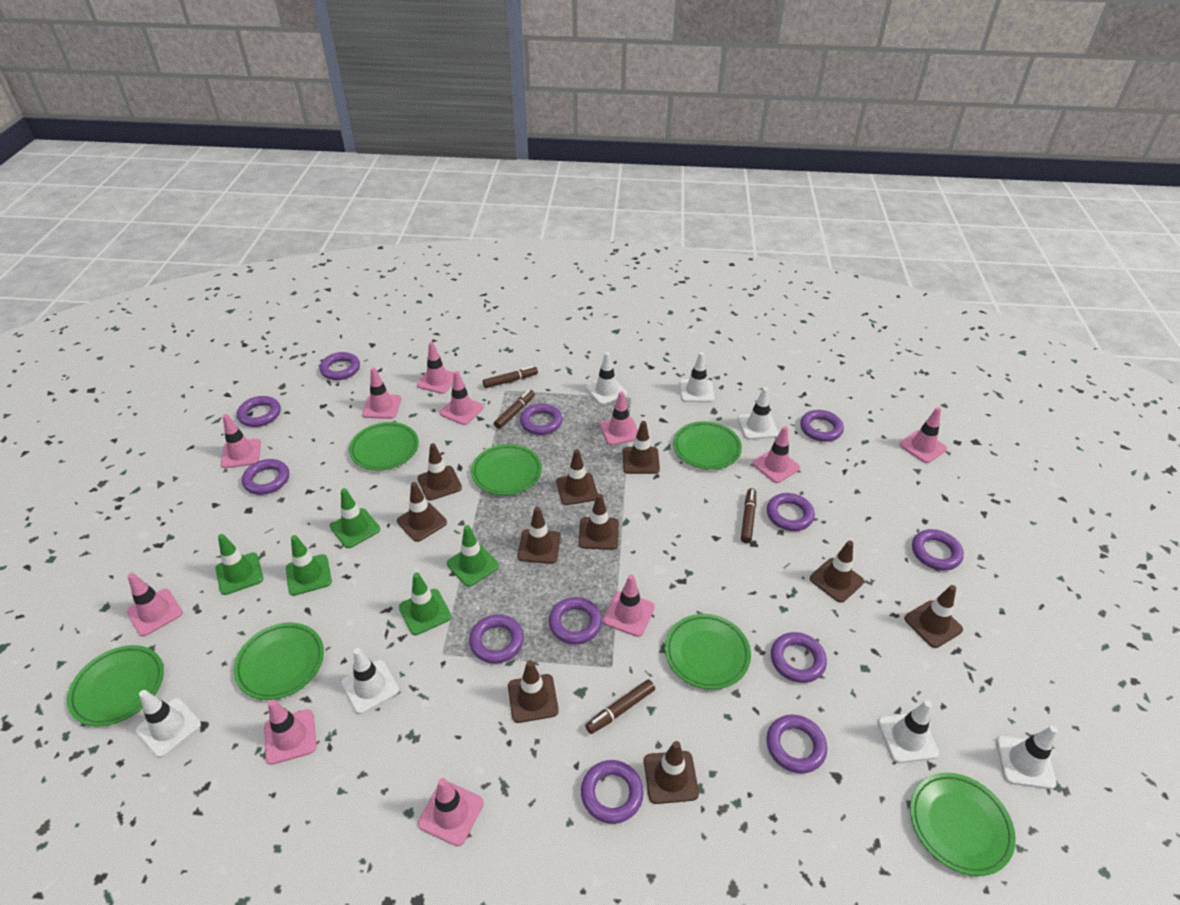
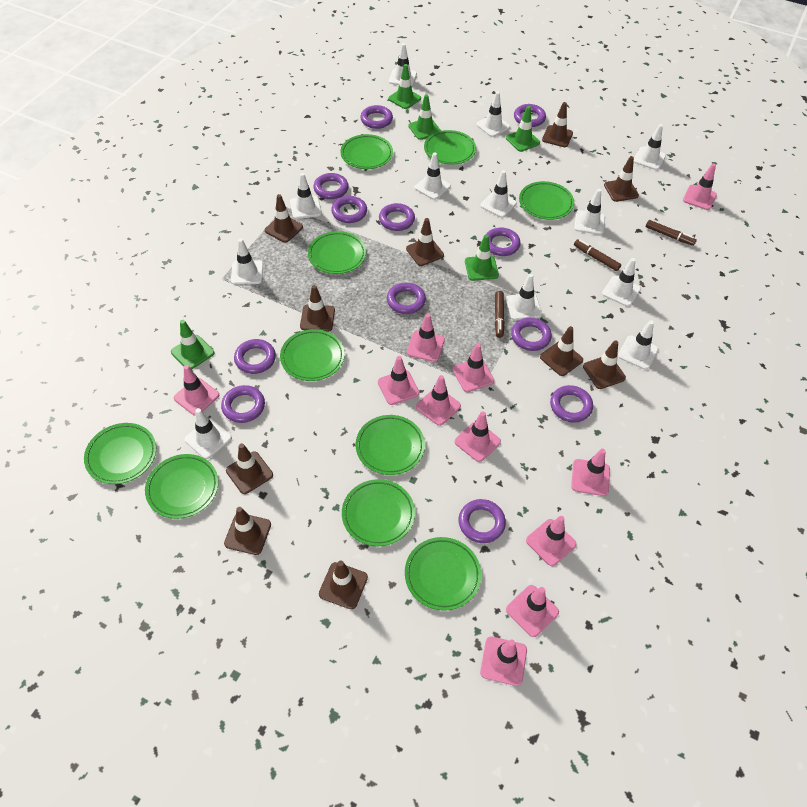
brown marker: [483,366,538,388] [494,390,535,429] [585,679,655,734] [741,488,756,543] = 4 -> [495,291,505,338] [574,239,621,271] [646,220,697,246] = 3
green plate: [67,645,164,727] [234,622,324,700] [349,422,419,471] [471,444,542,495] [665,614,751,690] [673,421,742,470] [910,773,1016,876] = 7 -> [84,423,156,484] [145,454,219,519] [280,329,345,381] [308,231,366,274] [341,134,393,169] [342,479,415,546] [356,415,425,475] [405,537,481,611] [424,130,476,165] [519,181,574,220] = 10
white traffic cone: [136,690,201,758] [341,648,399,714] [586,352,627,405] [680,352,715,402] [738,387,778,440] [878,700,939,763] [996,726,1058,789] = 7 -> [185,408,232,459] [231,239,263,285] [290,173,322,219] [389,43,417,86] [415,152,451,200] [476,91,510,137] [480,170,517,218] [506,274,542,320] [574,189,605,235] [602,258,641,307] [618,320,658,370] [634,124,666,170] = 12

